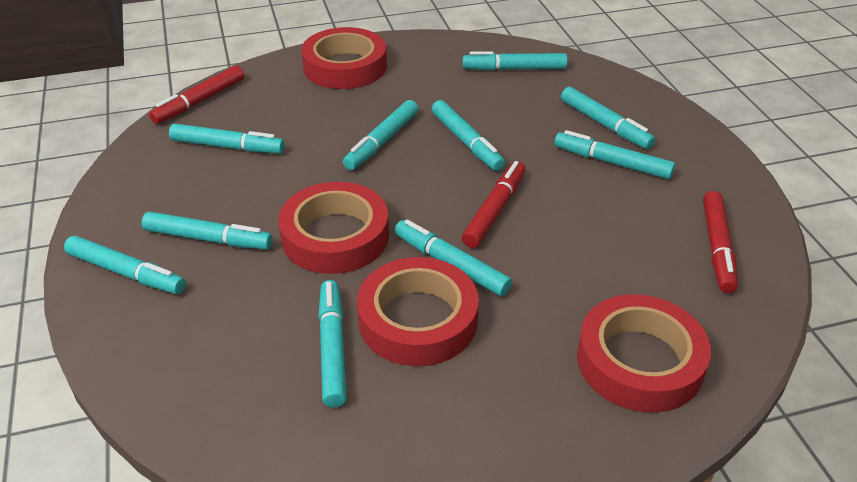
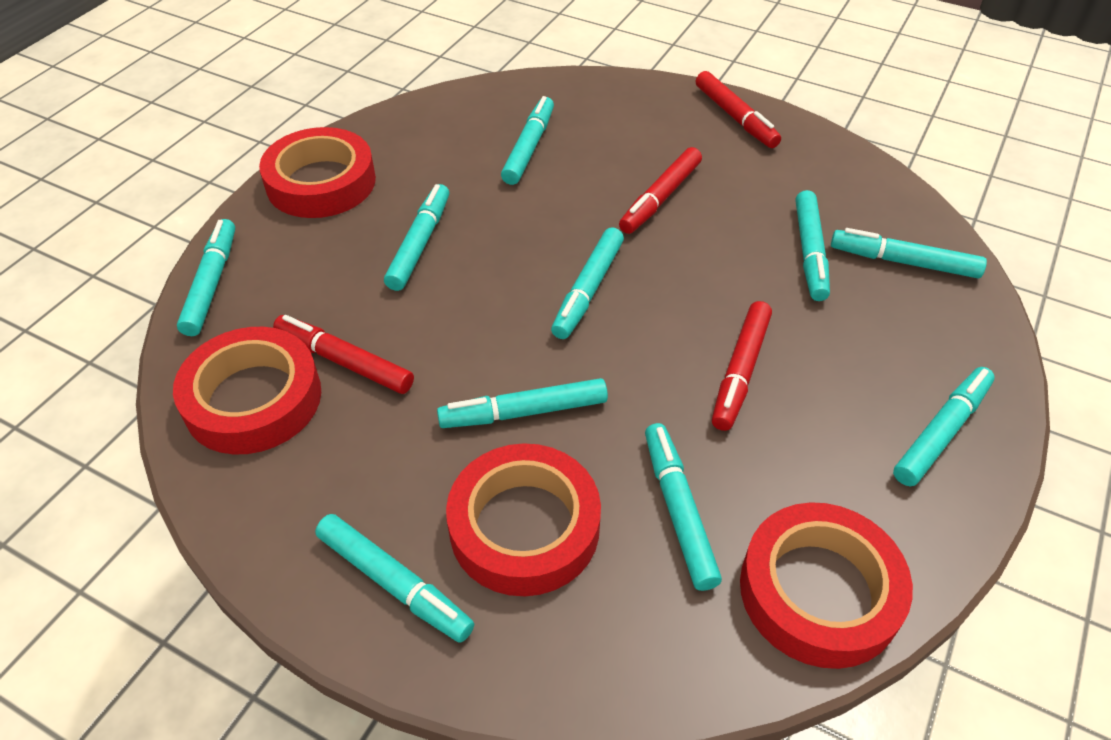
red marker: [149,65,244,124] [462,161,526,248] [703,191,738,293] = 3 -> [273,315,414,394] [619,147,702,234] [696,71,781,148] [712,301,772,431] = 4

